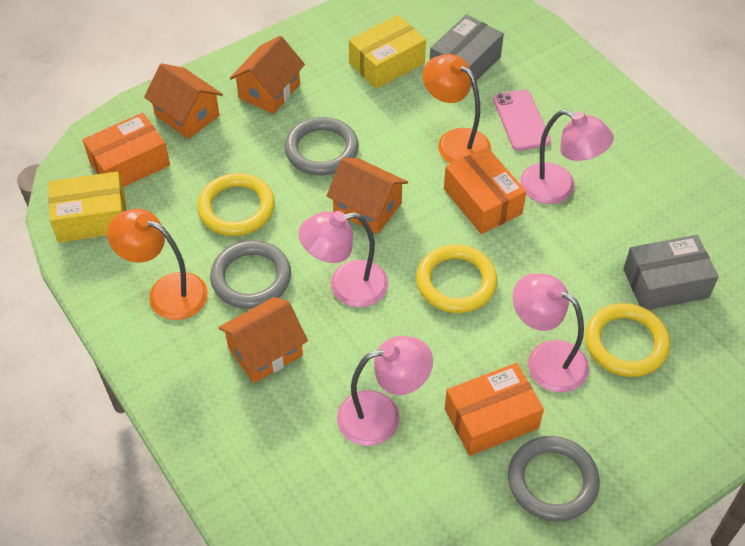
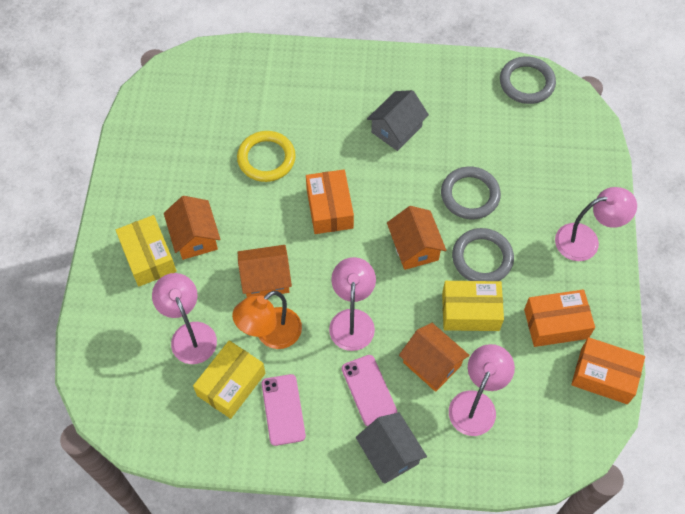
grey box: [430,14,504,86] [623,235,719,310] = 2 -> none = 0
grey house: none = 0 -> [356,412,427,484] [367,90,429,151] = 2
orange lamp: [107,208,208,320] [423,54,491,164] = 2 -> [232,291,302,349] = 1
pink phone: [493,89,551,151] = 1 -> [262,374,306,446] [342,355,397,426] = 2
yellow box: [48,172,126,243] [349,15,426,89] = 2 -> [116,215,177,286] [193,341,265,419] [442,281,504,331] = 3
yellow ring: [197,173,275,236] [416,244,497,313] [585,303,670,377] = 3 -> [237,131,296,182] = 1

